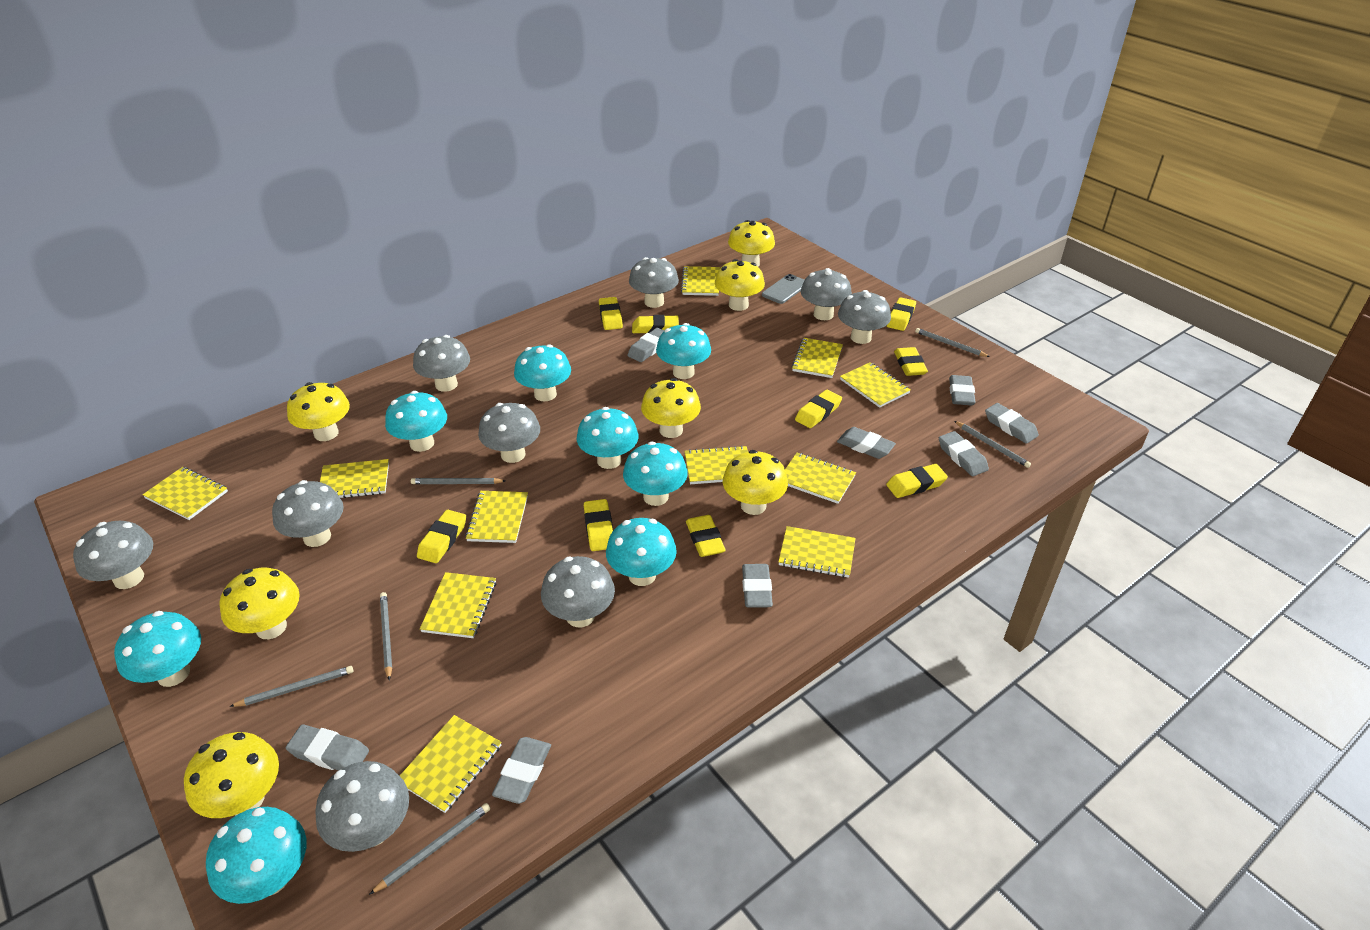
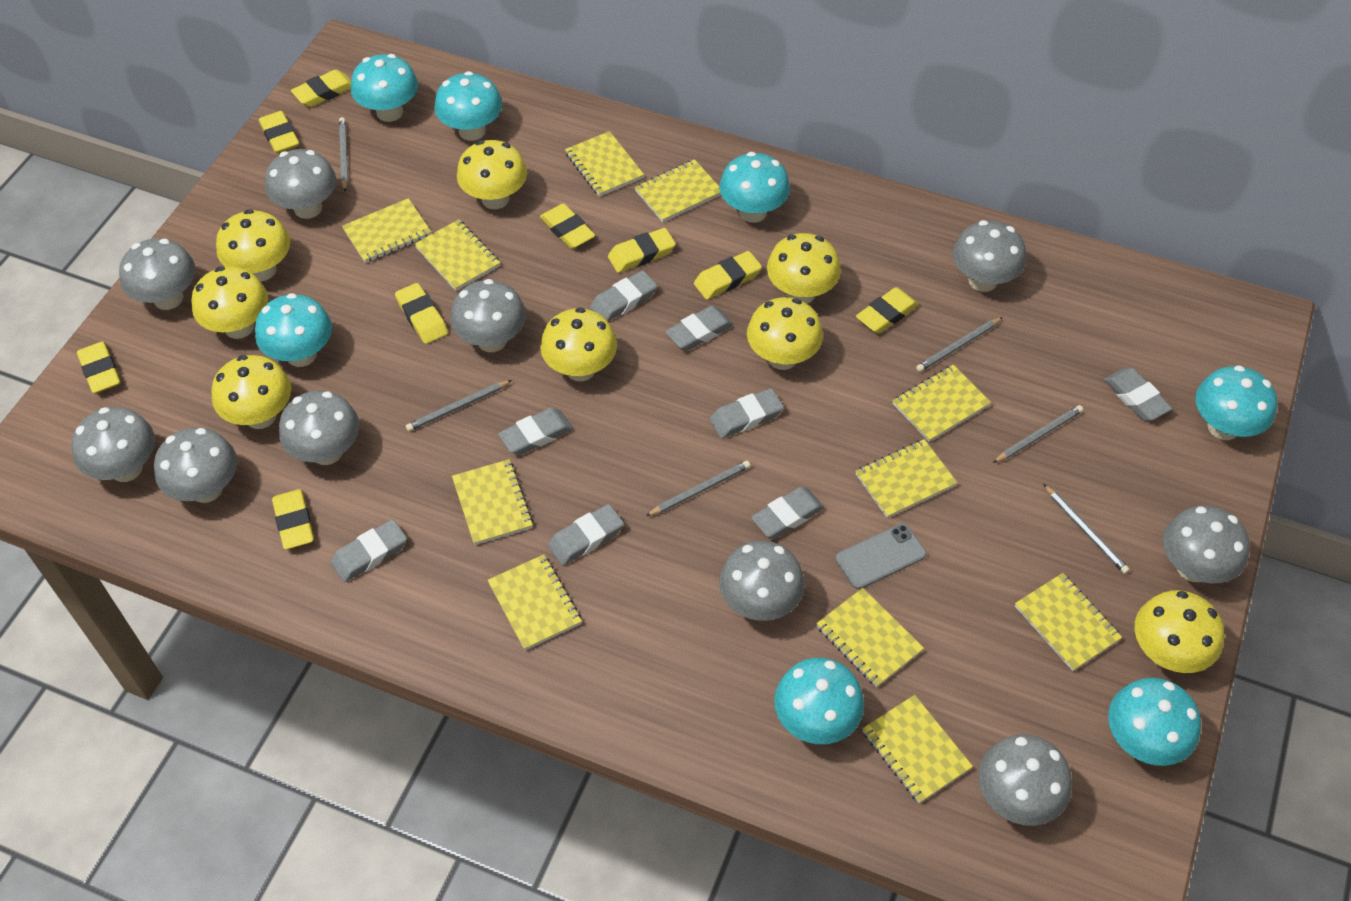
grey mushroom: [73,521,153,589] [272,480,344,547] [315,761,409,852] [413,335,470,392] [478,403,540,463] [541,556,615,627] [629,257,679,308] [801,268,852,320] [838,290,891,344] = 9 -> [72,407,155,482] [119,238,195,310] [154,427,237,503] [265,149,336,219] [279,391,360,465] [450,279,526,352] [719,541,805,621] [952,220,1026,292] [978,734,1072,826] [1163,505,1250,583] = 10
turquoise mushroom: [114,611,201,687] [206,807,306,904] [385,391,447,452] [514,344,571,401] [577,407,638,469] [606,518,677,586] [623,442,688,506] [656,323,711,379] = 8 -> [255,293,332,367] [351,54,418,122] [434,71,502,141] [719,152,790,223] [774,658,864,744] [1108,678,1201,766] [1196,365,1277,440] = 7
yellow mushroom: [184,732,279,818] [220,568,300,639] [287,382,350,441] [641,378,701,438] [715,259,765,311] [723,450,788,515] [728,220,775,267] = 7 -> [191,267,268,339] [211,355,291,429] [216,209,290,282] [457,140,527,209] [540,307,617,381] [747,297,823,370] [767,233,841,304] [1135,590,1224,673] = 8

